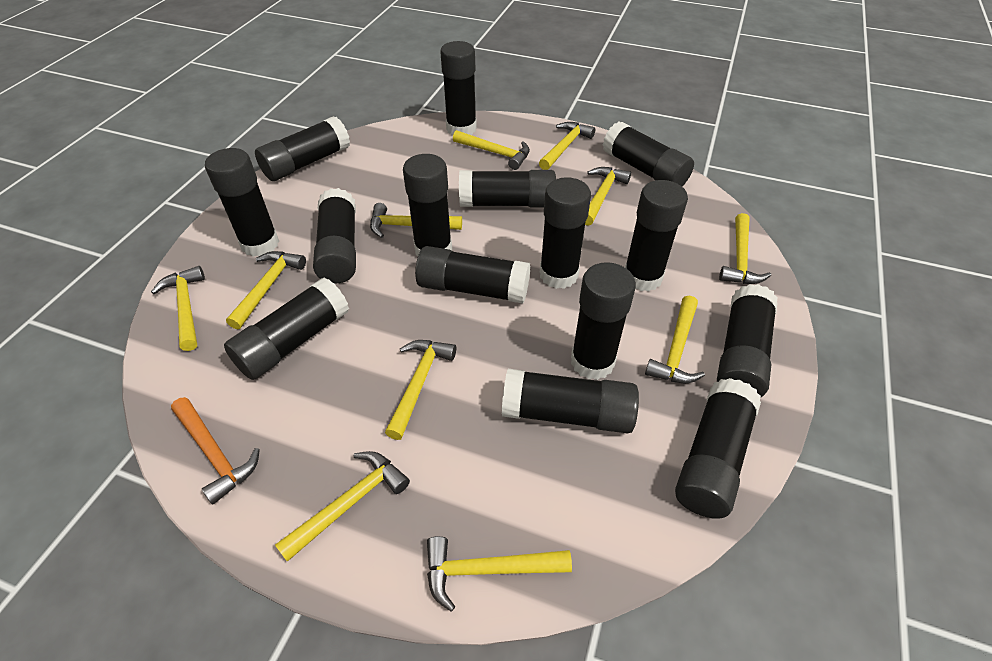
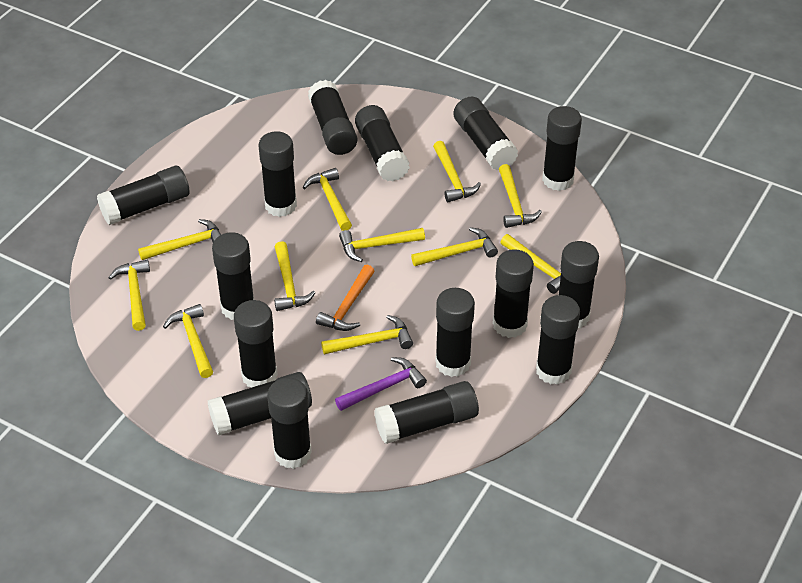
purple hammer: none = 0 -> [335,357,427,411] = 1

